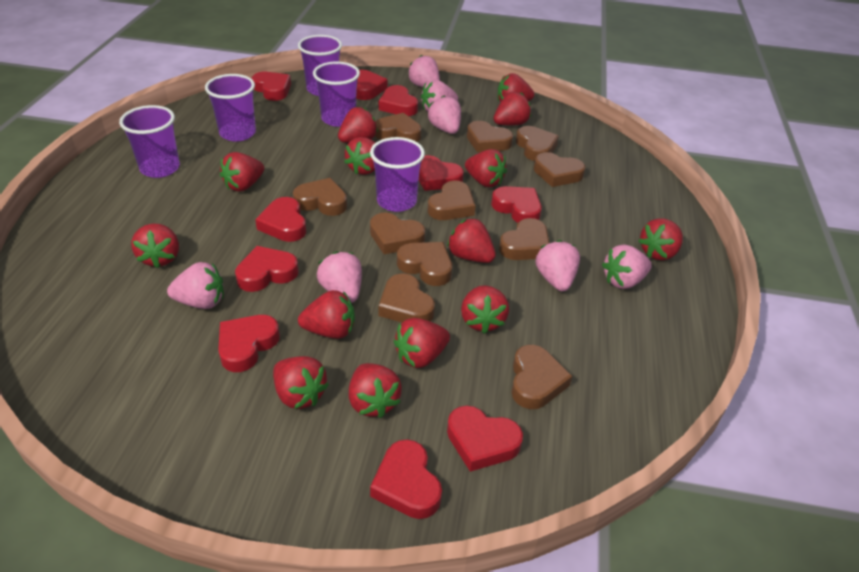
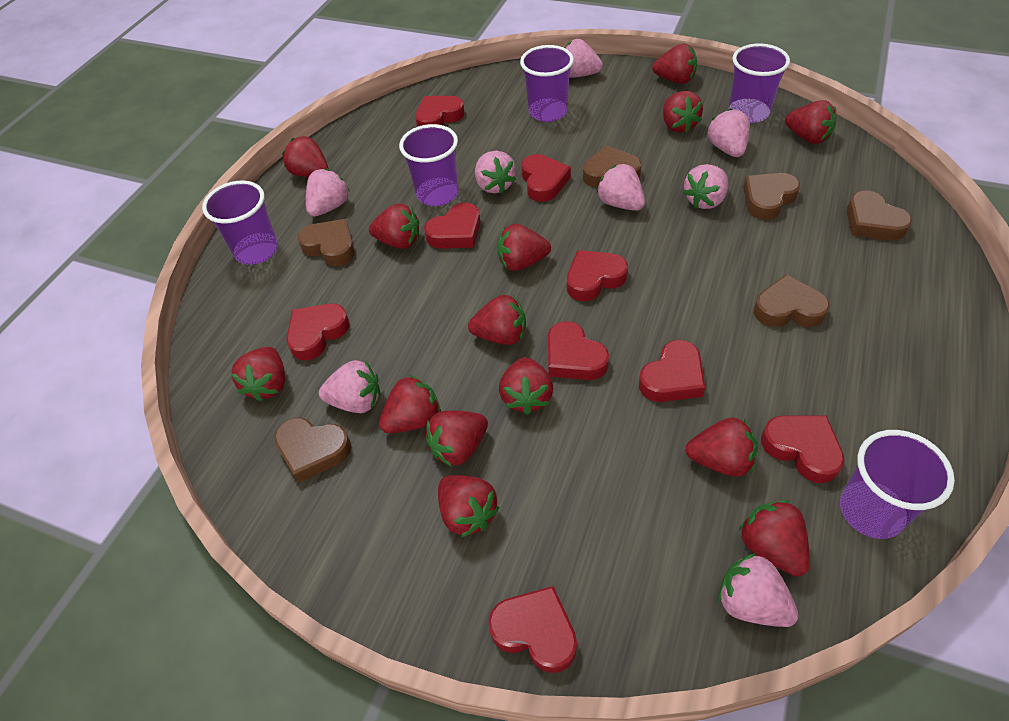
brown heart: [293,178,347,216] [370,212,425,254] [375,113,421,142] [378,273,435,323] [397,242,452,286] [428,181,475,220] [467,121,513,152] [499,218,549,260] [512,345,572,409] [516,126,559,161] [534,152,585,187] = 11 -> [274,418,352,482] [298,219,355,266] [583,145,641,187] [743,173,800,220] [754,274,830,327] [846,190,912,240] = 6
pink strawberry: [167,262,224,309] [317,252,362,303] [408,55,440,87] [421,80,458,111] [428,95,461,134] [536,240,580,291] [602,245,652,289] = 7 -> [306,168,350,217] [319,360,380,413] [475,151,516,193] [565,39,603,78] [596,164,645,211] [683,164,728,209] [708,108,750,157] [718,553,799,627] = 8
red heart: [218,315,280,372] [235,246,299,292] [252,72,291,101] [255,197,306,242] [356,70,387,100] [370,439,442,519] [379,85,418,116] [419,155,464,191] [447,405,523,472] [491,186,542,223] = 10 -> [286,303,350,360] [415,96,465,127] [424,202,480,248] [488,586,577,673] [521,154,571,202] [548,321,609,380] [567,250,628,301] [639,340,705,402] [761,415,845,483] = 9

